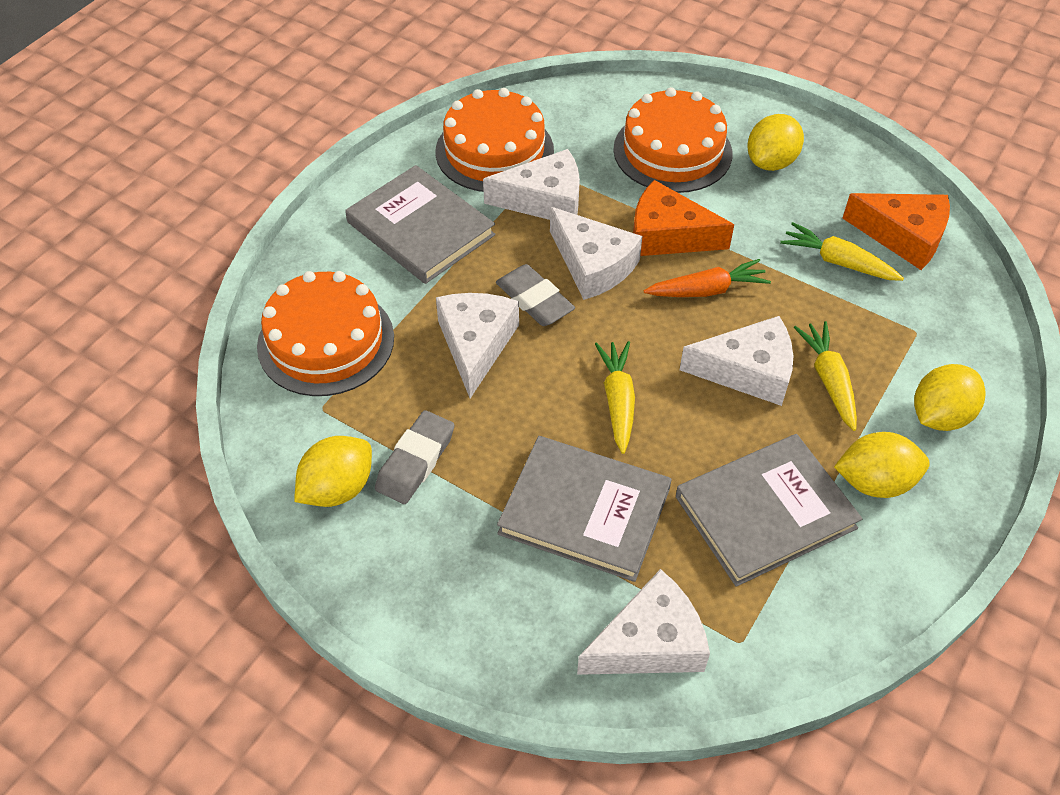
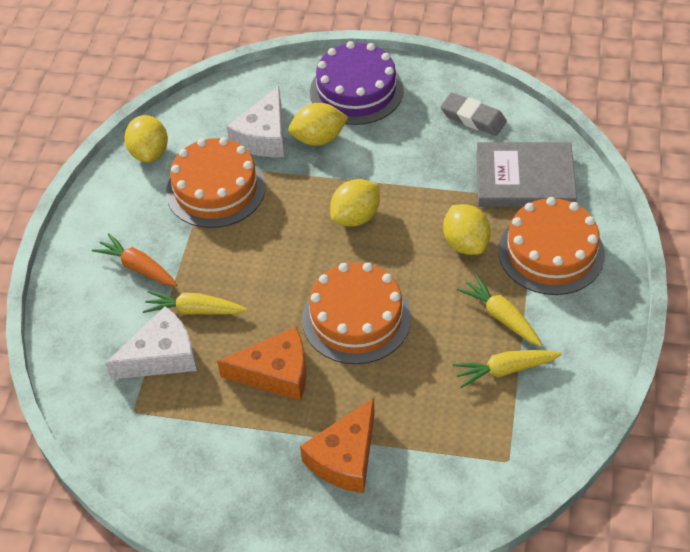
grey book: [345,165,495,284] [497,436,672,582] [676,434,862,587] = 3 -> [476,142,577,207] = 1
grey eraser: [375,410,454,504] [496,264,575,326] = 2 -> [440,93,507,136] = 1
purple cake: none = 0 -> [310,41,404,125] = 1
white cheese: [436,293,519,398] [483,149,580,220] [550,207,643,300] [577,569,710,675] [680,316,793,406] = 5 -> [105,306,197,379] [227,86,284,157] = 2

